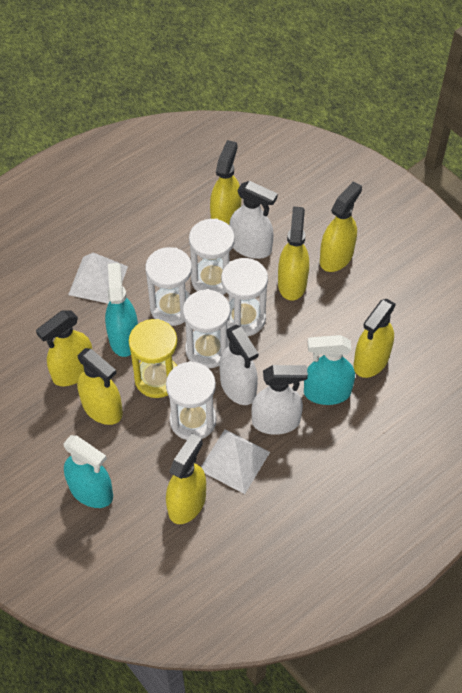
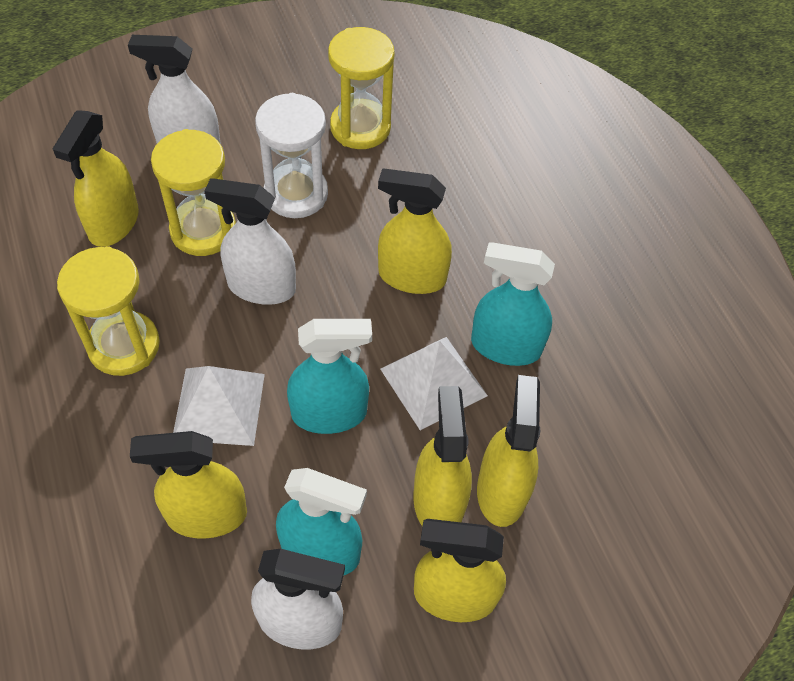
white hourglass: [145,247,192,326] [166,361,217,440] [183,289,230,368] [189,219,235,295] [221,258,268,336] = 5 -> [255,93,328,218] = 1
yellow hourglass: [129,319,177,398] = 1 -> [57,246,160,376] [151,129,236,256] [328,27,395,149] = 3
yellow spray bottle: [36,311,93,386] [77,348,123,425] [166,434,206,524] [210,140,241,225] [278,206,309,301] [320,181,362,272] [354,299,396,378] = 7 -> [53,110,139,247] [130,431,247,539] [378,169,452,294] [413,386,472,526] [414,519,506,622] [477,375,540,527] = 6

